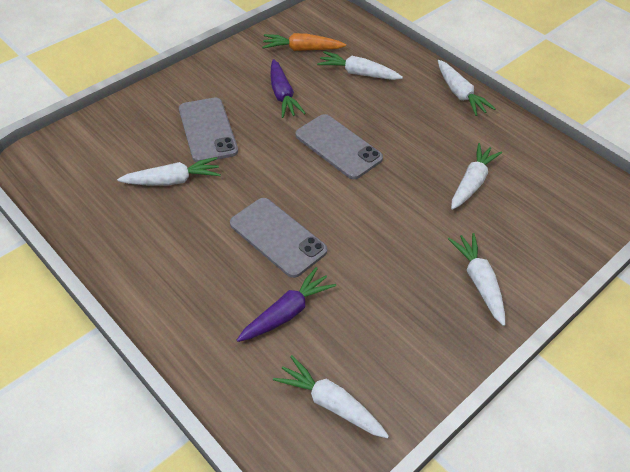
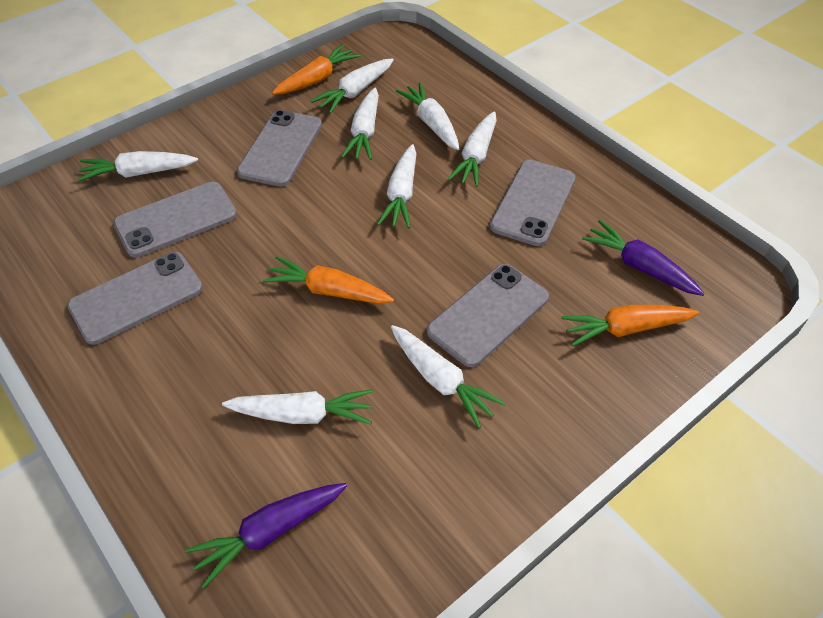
grey phone: [179,98,238,162] [230,198,327,278] [295,114,383,179] = 3 -> [67,252,203,345] [113,182,237,258] [237,110,322,187] [427,264,549,367] [490,160,576,246] = 5
orange carrot: [262,33,346,51] = 1 -> [263,256,394,304] [272,44,360,95] [561,305,699,347] = 3
white carrot: [117,157,221,185] [273,355,389,438] [317,51,403,80] [438,60,496,116] [448,233,505,326] [451,143,502,210] = 6 -> [77,151,198,182] [222,389,373,425] [311,58,394,114] [341,88,379,160] [377,144,416,229] [391,325,506,428] [396,82,459,150] [448,111,497,187] = 8

